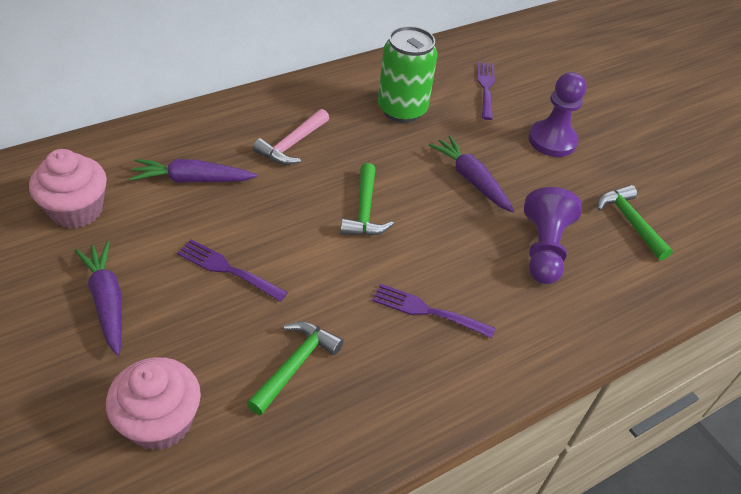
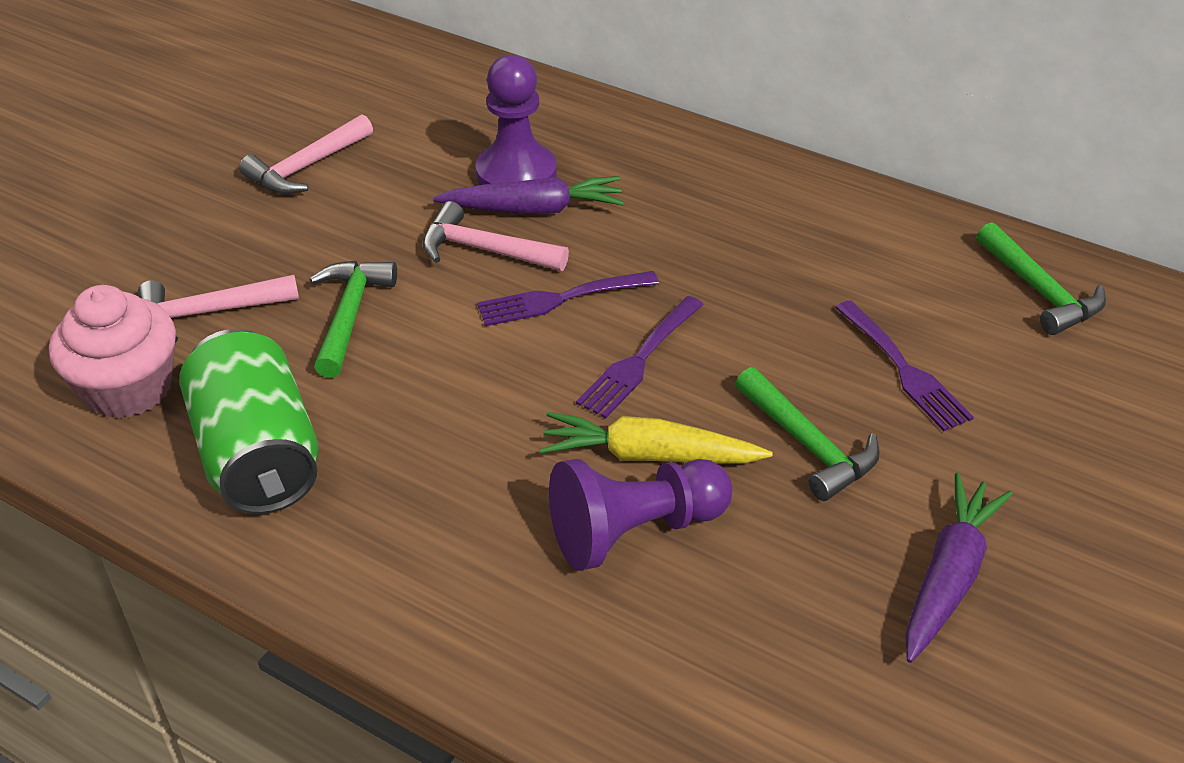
pink cupcake: [29,149,107,228] [106,357,201,450] = 2 -> [49,285,176,419] = 1
pink hammer: [253,109,329,165] = 1 -> [138,275,299,343] [239,114,373,194] [422,201,569,271] = 3
purple carrot: [75,241,122,356] [130,159,257,183] [429,135,514,213] = 3 -> [433,176,624,214] [905,473,1012,663] = 2
yellow carrot: none = 0 -> [540,412,773,464] = 1

